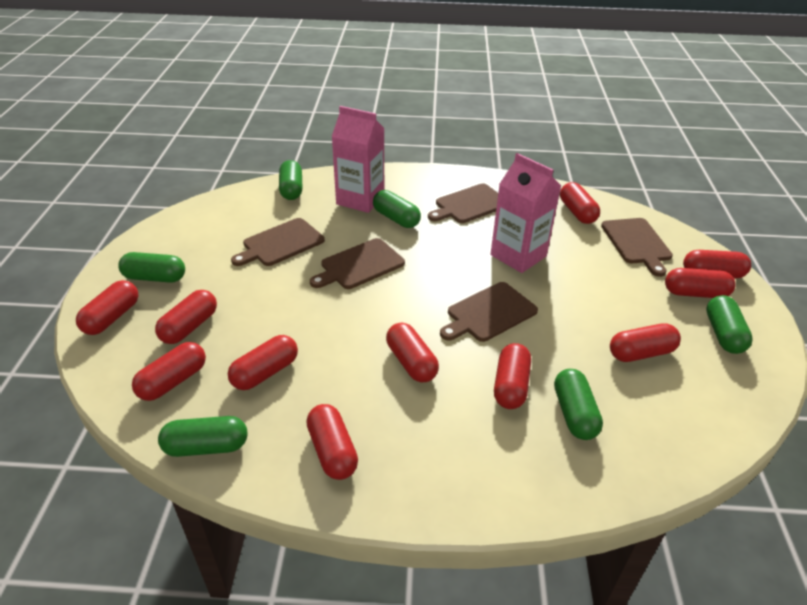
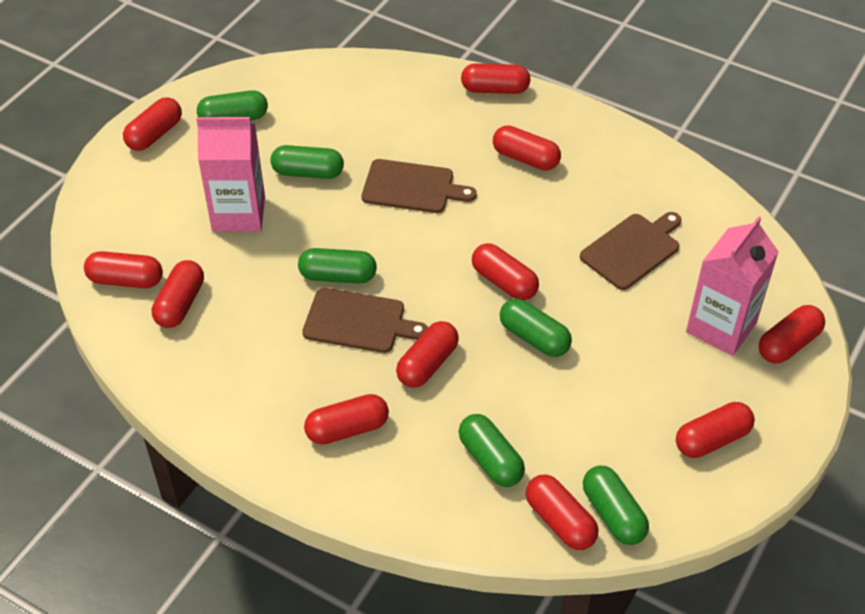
brown cutting board: [231,218,325,266] [310,238,405,289] [428,184,498,223] [440,282,538,342] [601,218,673,277] = 5 -> [302,288,428,353] [362,159,477,213] [580,212,681,290] = 3

